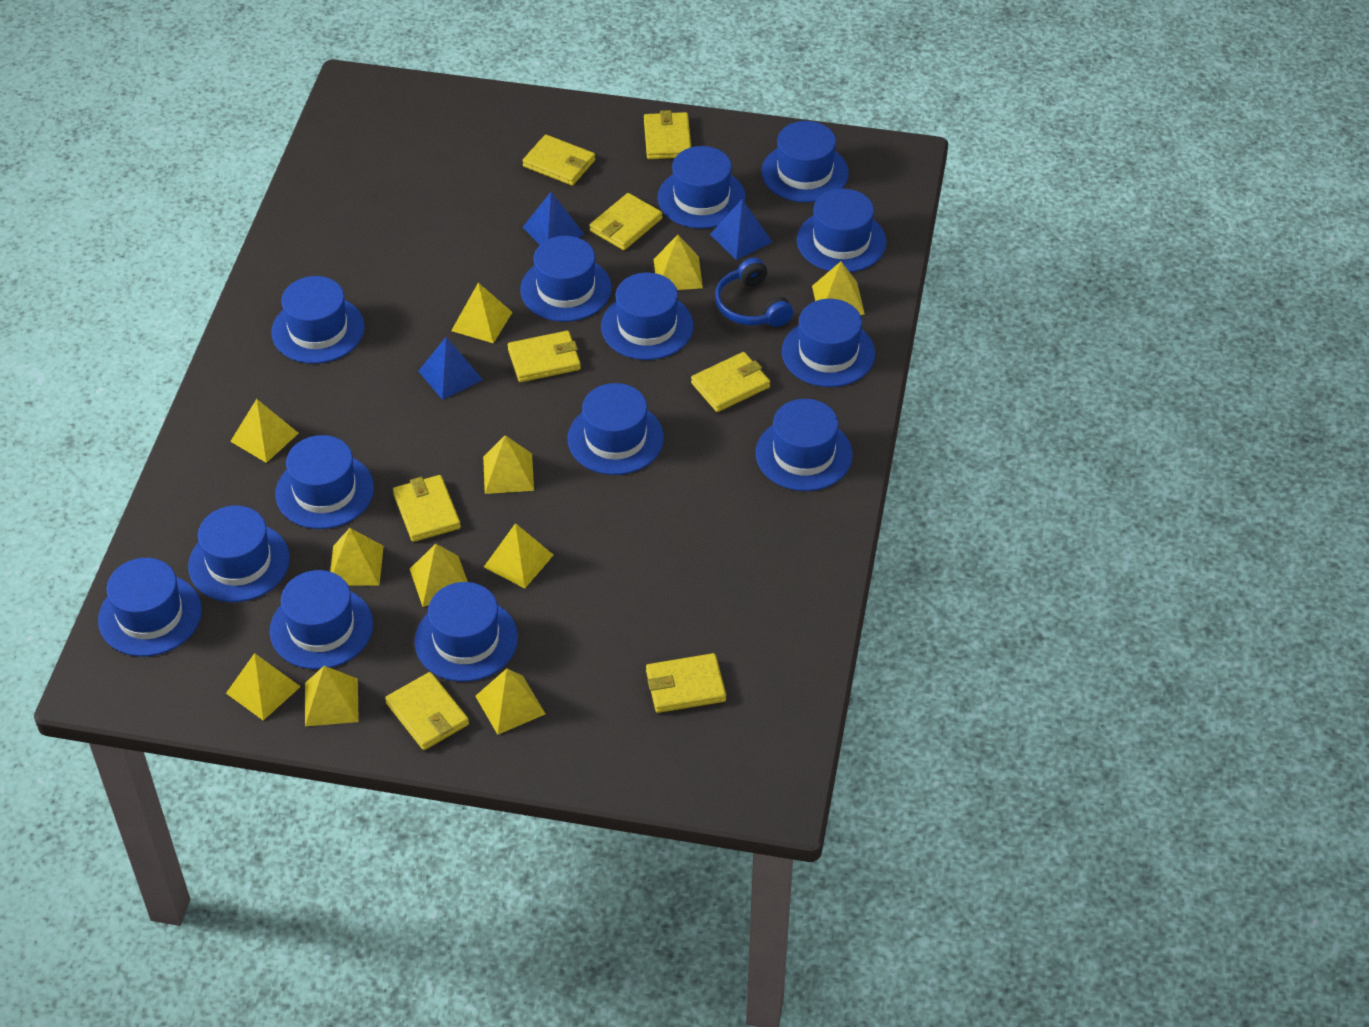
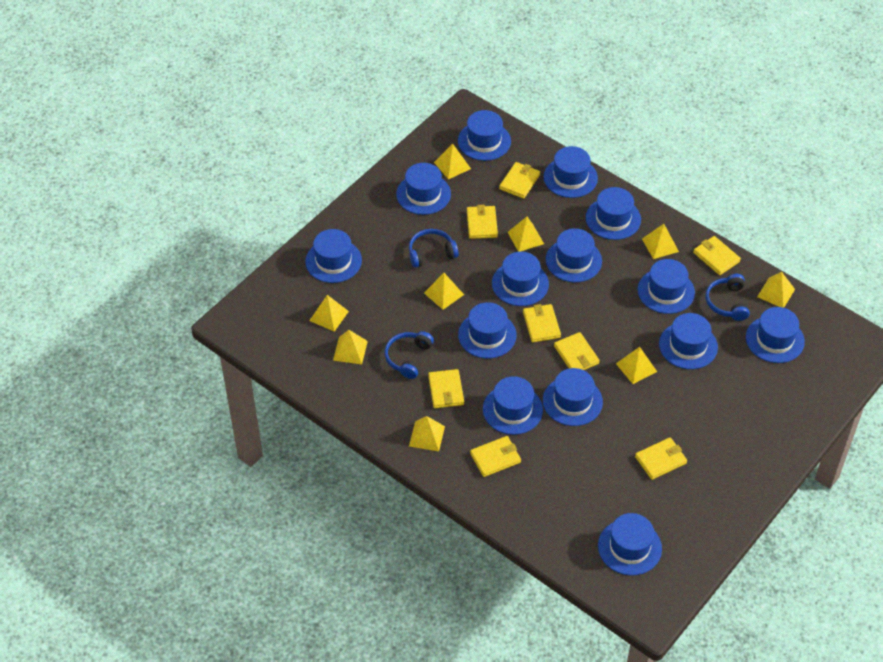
blue headphones: [715,258,793,327] = 1 -> [385,331,434,379] [409,229,459,268] [705,274,750,321] = 3
blue pyramid: [418,337,483,400] [522,192,584,245] [710,199,772,260] = 3 -> none = 0
yellow pyramid: [226,653,301,720] [230,399,299,463] [305,666,359,726] [330,528,384,586] [410,544,468,607] [451,283,512,343] [475,668,545,735] [483,435,534,494] [484,523,553,588] [654,235,703,290] [812,261,865,315] = 11 -> [309,295,349,332] [333,330,368,364] [409,416,445,451] [424,273,464,310] [434,144,471,179] [508,217,544,252] [616,347,657,384] [642,224,679,259] [757,272,795,308] = 9

